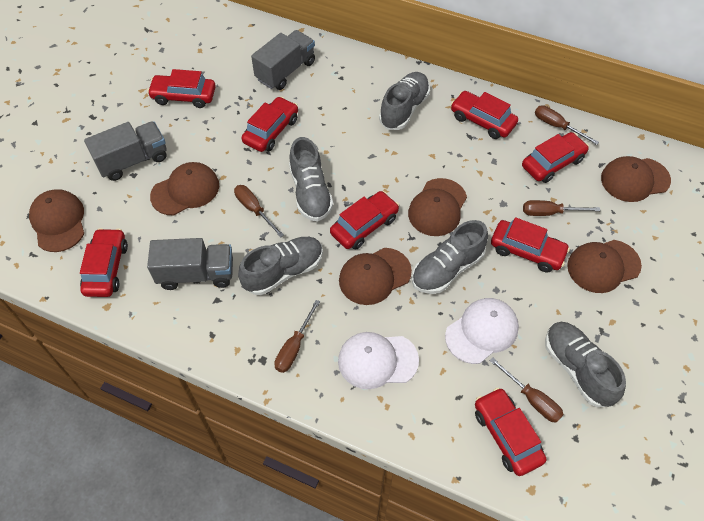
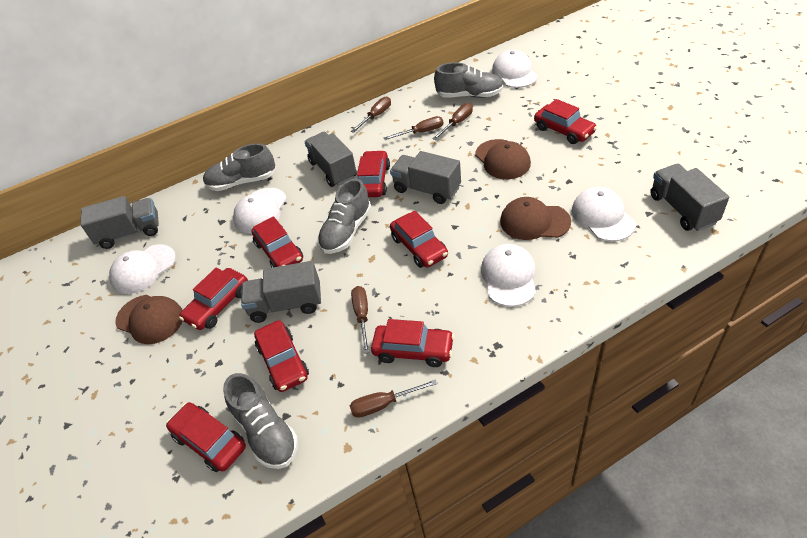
brown cap: [29,189,84,252] [150,162,219,215] [339,248,412,305] [408,178,467,236] [567,240,642,293] [601,156,671,202] = 6 -> [115,295,182,344] [475,139,531,179] [500,197,571,240] = 3
grey shoe: [238,237,323,295] [289,137,333,222] [379,72,430,130] [412,220,488,294] [545,322,626,407] = 5 -> [203,143,276,191] [223,373,298,469] [318,179,372,254] [434,62,503,98] = 4
grey truck: [84,121,167,181] [147,238,233,290] [251,30,315,90] = 3 -> [80,196,159,249] [241,261,321,323] [305,132,357,187] [390,151,461,204] [650,164,729,231] = 5
white cap: [338,332,419,389] [445,298,519,364] = 2 -> [109,244,176,294] [233,188,287,234] [481,244,536,307] [492,50,538,88] [572,187,636,242] = 5

